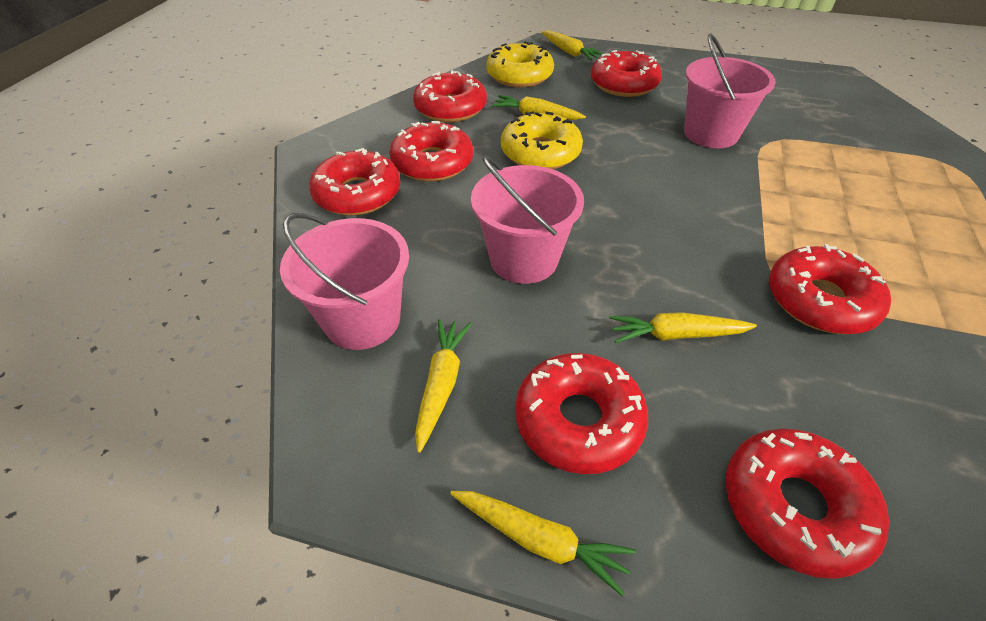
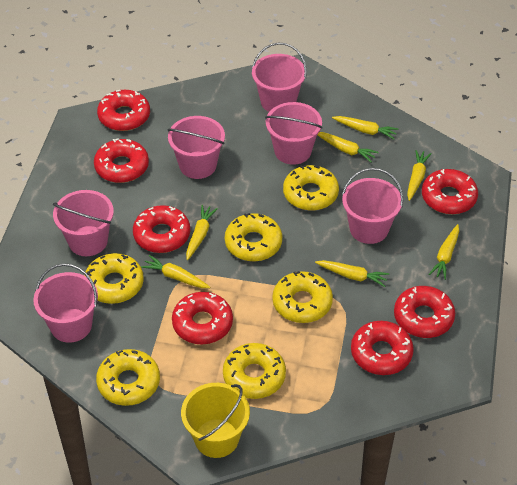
pink bucket: [280,213,409,350] [471,155,584,284] [684,34,776,148] = 3 -> [33,263,98,343] [53,190,114,256] [168,116,225,179] [252,43,307,112] [265,102,323,165] [342,168,403,244] = 6
yellow bucket: none = 0 -> [181,383,250,458] = 1
yellow carrot: [415,319,472,453] [450,491,636,597] [492,95,586,120] [541,30,604,61] [609,312,757,343] = 5 -> [141,255,211,288] [186,205,218,260] [315,260,389,287] [317,132,379,163] [332,116,399,139] [407,150,432,201] [429,224,459,280] = 7
yellow donut: [486,42,554,87] [501,111,583,169] = 2 -> [84,253,144,304] [96,349,160,406] [223,343,286,399] [225,213,282,261] [272,271,333,323] [283,165,339,211] = 6

